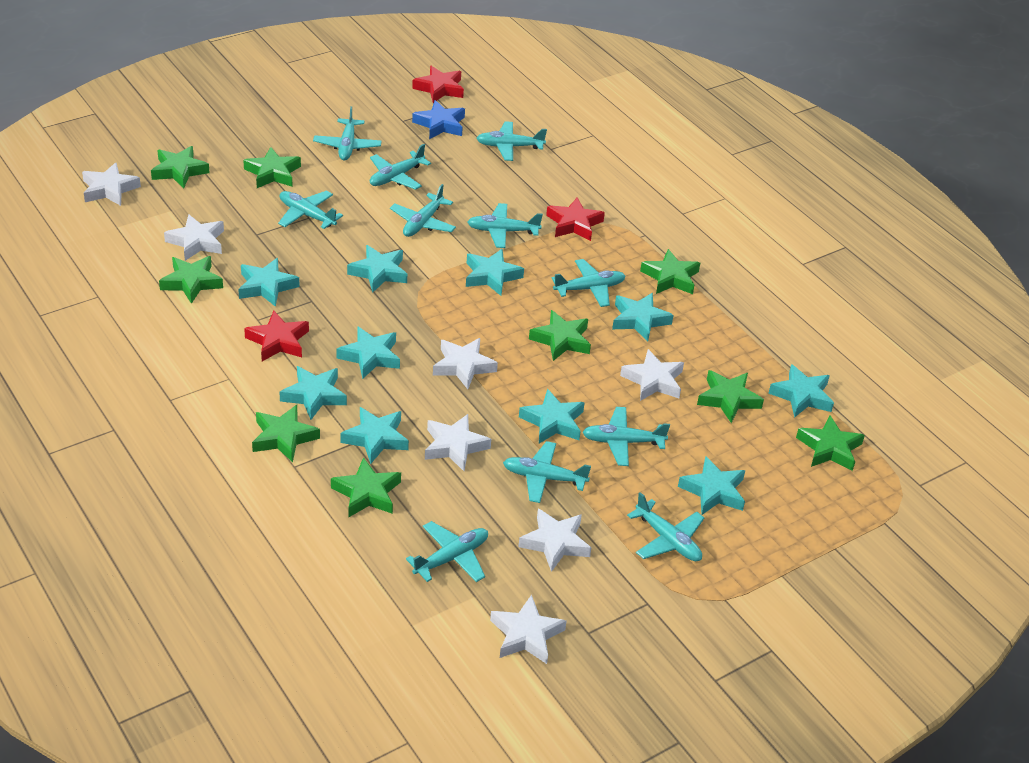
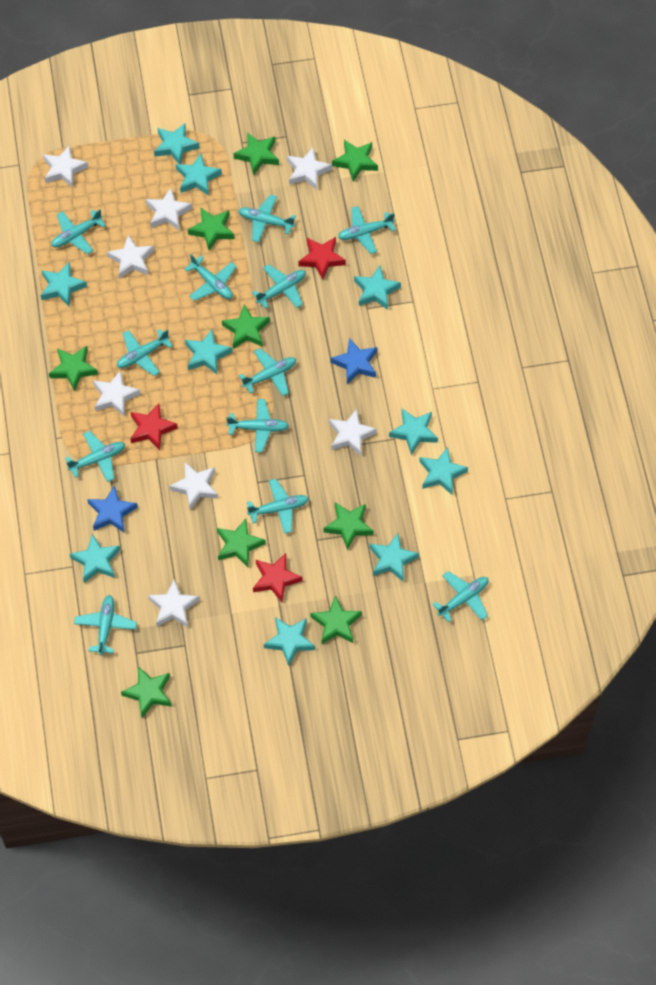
blue star: [412,100,465,139] = 1 -> [87,485,138,533] [331,338,377,384] = 2
turquoise plane: [278,191,343,229] [313,106,382,160] [370,144,431,190] [390,184,456,237] [406,521,488,582] [467,203,543,248] [476,121,547,161] [503,441,591,503] [552,259,626,307] [582,407,670,466] [627,492,704,561] = 11 -> [51,209,106,254] [65,431,125,482] [74,595,137,655] [117,329,173,376] [184,254,237,301] [226,399,289,452] [238,194,296,242] [239,348,296,396] [247,479,309,534] [252,264,306,309] [338,206,396,254] [433,571,488,622] = 12
white star: [82,163,141,206] [164,214,224,261] [425,414,491,471] [433,338,498,389] [490,595,567,664] [518,508,591,572] [620,349,684,401] = 7 -> [43,145,88,187] [93,370,141,417] [107,235,154,279] [146,188,192,231] [148,579,199,627] [169,462,218,510] [287,148,332,190] [329,409,377,456] = 8

